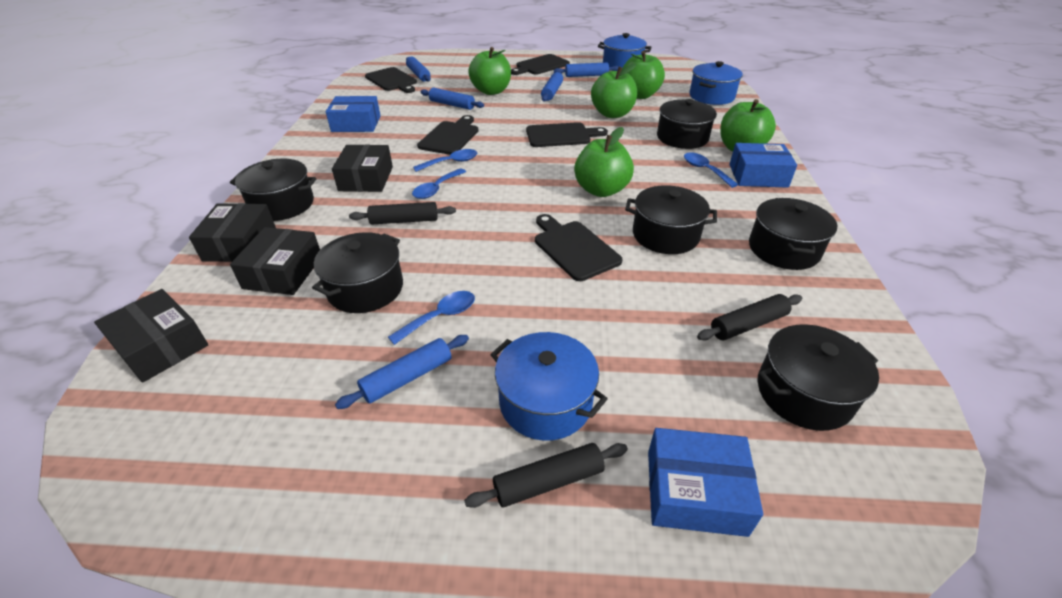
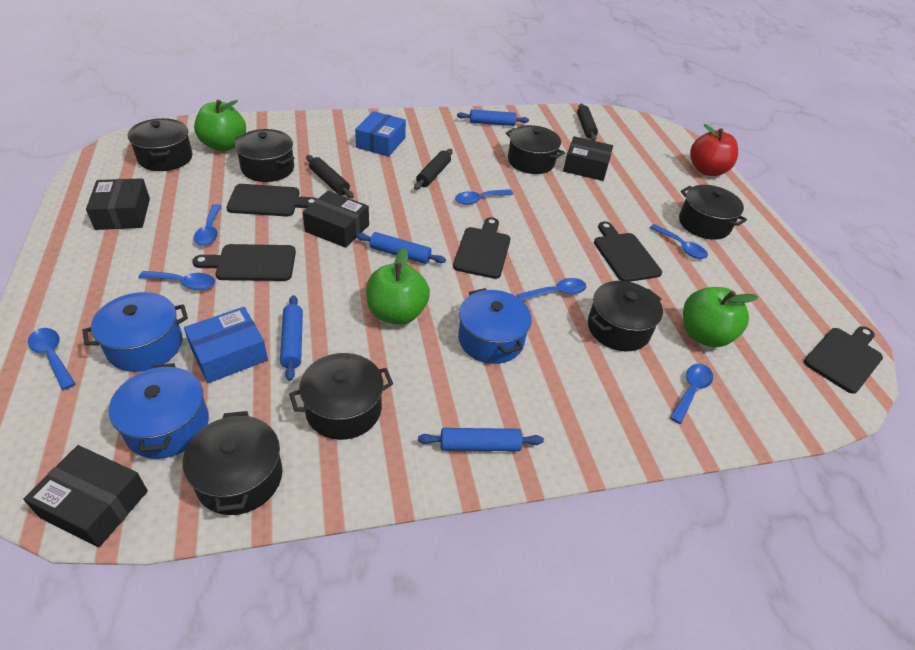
black pot: [230,159,316,221] [312,232,403,313] [625,185,717,254] [657,99,717,149] [749,198,838,270] [758,324,879,431] = 6 -> [128,118,193,171] [183,411,282,515] [235,129,294,182] [289,353,393,440] [506,125,565,174] [588,281,663,351] [679,185,747,240] = 7
blue box: [326,96,381,132] [648,428,763,537] [729,143,797,188] = 3 -> [184,307,268,383] [355,111,406,157] = 2
blue rolling pin: [335,335,469,409] [406,56,431,82] [420,88,484,110] [541,72,563,101] [554,63,619,77] = 5 -> [280,295,303,381] [356,232,446,264] [418,428,544,451] [457,109,529,126] = 4
blue spoon: [388,291,475,345] [412,168,466,199] [413,149,477,172] [684,152,738,188] = 4 -> [28,328,75,390] [139,271,215,290] [194,204,222,246] [455,189,513,205] [517,278,586,301] [650,224,708,259] [670,364,713,424] = 7
green apple: [468,47,511,95] [574,127,634,197] [591,64,637,118] [621,51,665,99] [720,99,776,151] = 5 -> [194,100,246,151] [366,248,430,325] [683,287,758,347] = 3
red apple: none = 0 -> [690,124,738,176] = 1

